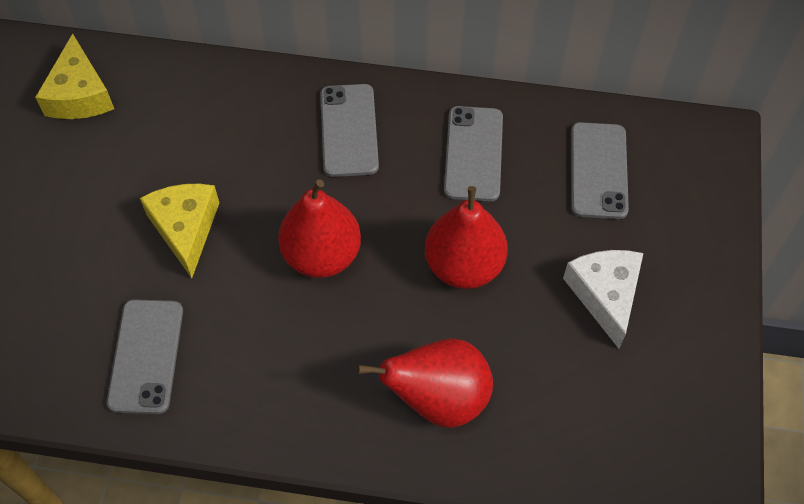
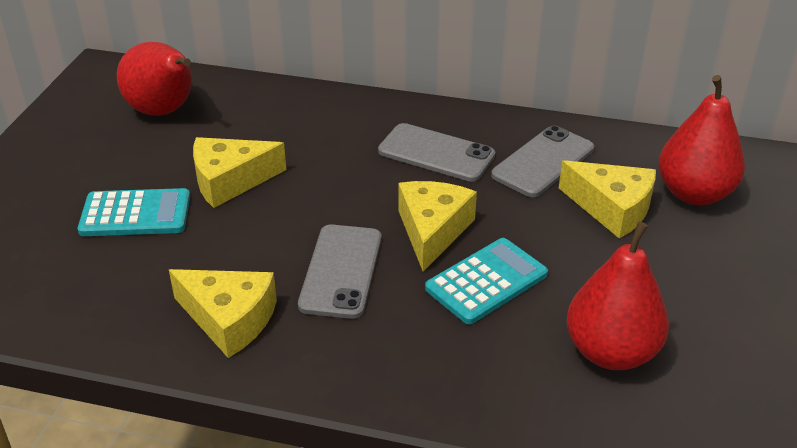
grey phone: [106,299,183,414] [320,84,379,177] [444,106,503,202] [571,122,629,219] = 4 -> [298,225,382,319] [378,123,495,182] [491,125,594,197] = 3
turquoise calculator: none = 0 -> [78,188,190,236] [425,238,548,324] = 2
white cheese: [563,250,643,349] = 1 -> none = 0
yellow cheese: [35,33,114,119] [140,184,219,278] = 2 -> [169,269,277,358] [193,137,286,208] [398,181,477,271] [559,160,656,238] = 4

